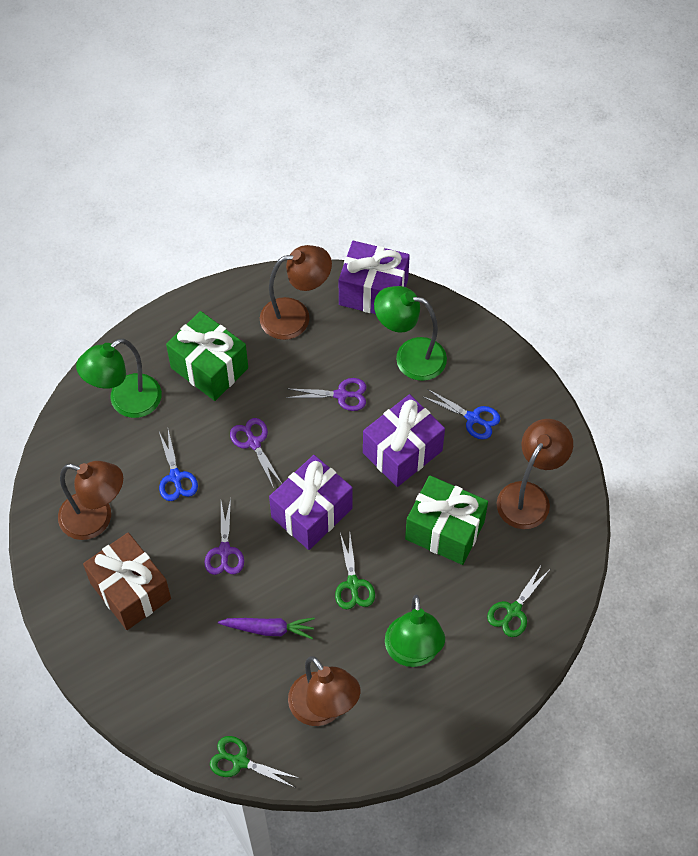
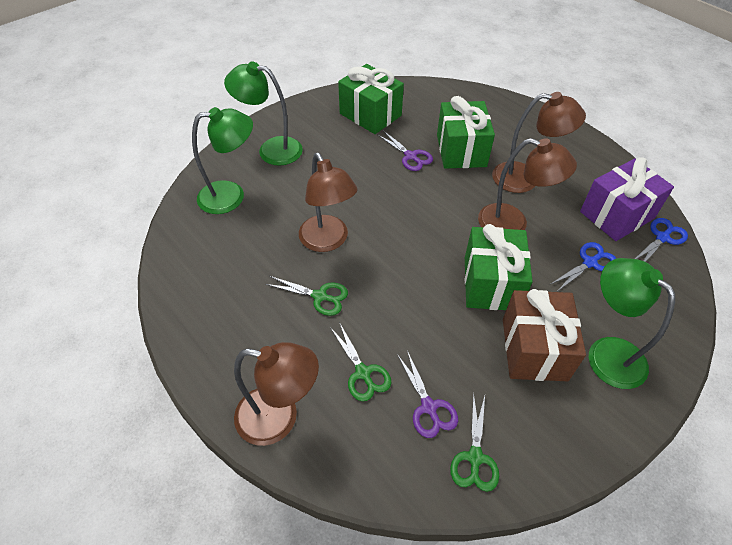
green gift: [166,311,248,401] [405,475,488,565] = 2 -> [338,64,404,134] [437,96,495,169] [465,224,533,310] = 3
purple carrot: [218,618,315,640] = 1 -> none = 0
purple gift: [269,455,353,550] [339,241,410,314] [363,394,445,487] = 3 -> [580,157,674,241] = 1
purple scissors: [205,498,244,575] [230,418,282,488] [286,378,366,411] = 3 -> [377,131,433,171] [397,350,458,438] = 2

